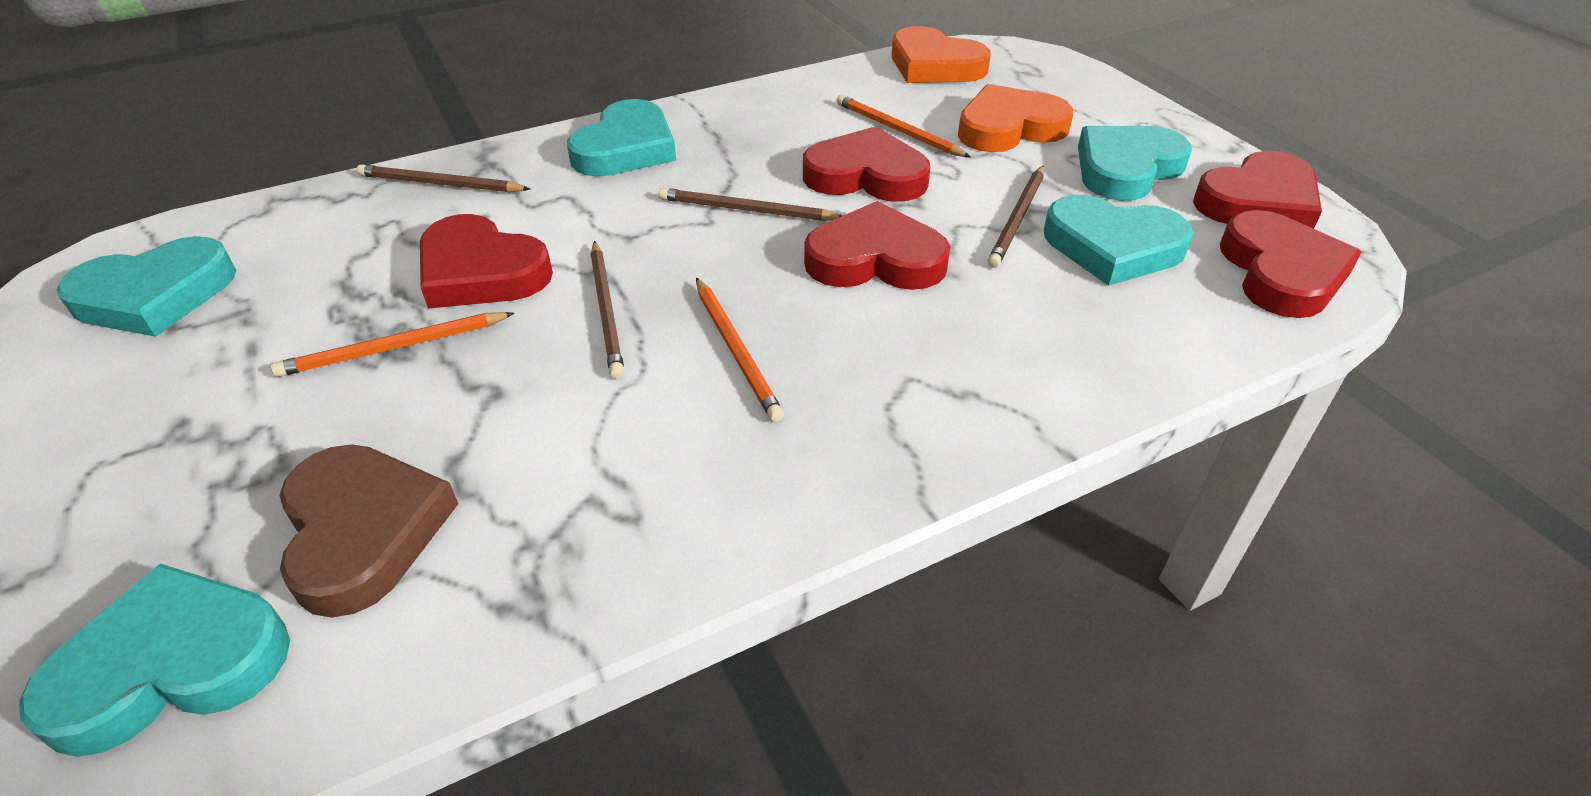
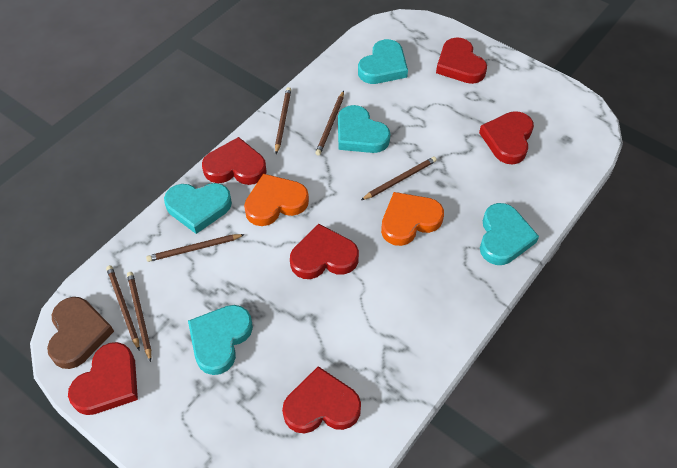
brown pencil: [357,164,530,193] [590,241,624,379] [659,188,842,221] [987,166,1044,268] = 4 -> [106,265,140,351] [127,272,151,362] [146,234,245,262] [275,87,291,154] [315,91,344,156] [361,156,437,200] = 6
orange pencil: [271,312,514,377] [696,278,784,422] [836,95,970,157] = 3 -> none = 0
red heart: [420,214,553,309] [803,126,931,202] [804,201,950,290] [1193,151,1322,229] [1220,210,1362,318] = 5 -> [68,342,138,415] [202,137,267,185] [282,366,361,433] [290,224,359,279] [436,37,487,84] [479,111,534,164] = 6

